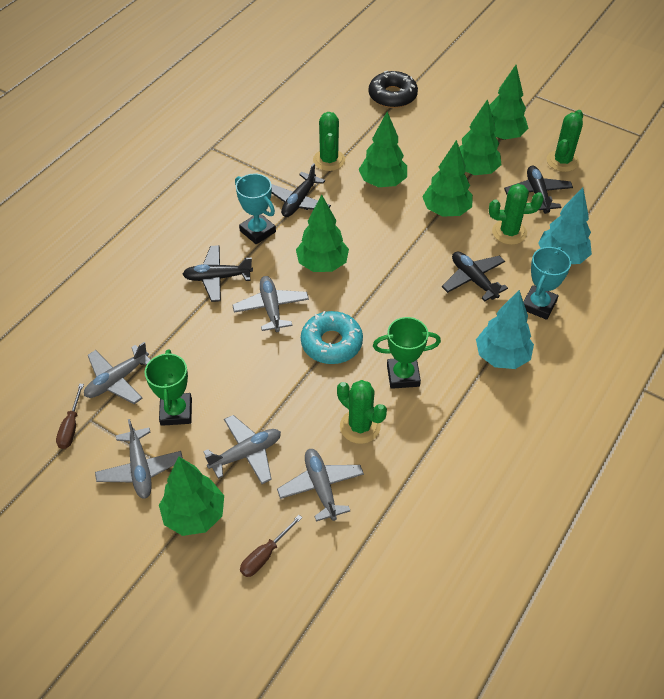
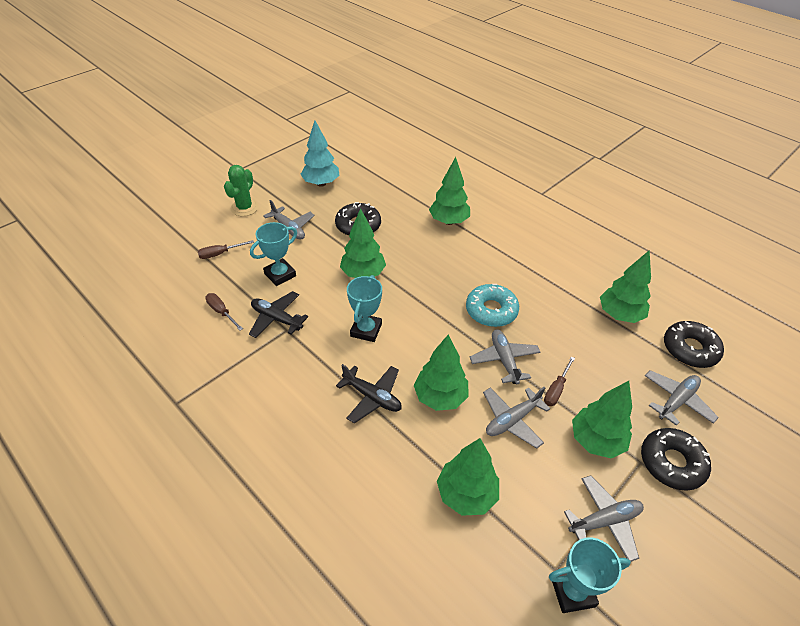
black donut: [369,70,418,108] = 1 -> [335,202,381,236] [641,428,711,491] [664,321,724,368] = 3
black plane: [182,245,253,302] [271,163,331,217] [442,251,508,301] [504,166,573,214] = 4 -> [249,291,308,338] [336,364,402,423] = 2
brown screwdriver: [56,384,84,449] [240,515,302,577] = 2 -> [198,240,254,259] [205,293,243,330] [544,356,575,406] = 3
green cactus: [313,112,345,171] [337,380,387,444] [489,184,544,245] [547,110,583,172] = 4 -> [224,165,259,216] = 1
green trophy: [145,349,192,426] [373,317,441,389] = 2 -> none = 0
turquoise tree: [476,290,534,369] [538,187,592,264] = 2 -> [300,120,340,187] = 1
turquoise trophy: [235,174,276,244] [523,247,571,320] = 2 -> [250,222,297,286] [347,275,382,342] [549,537,631,613] = 3

